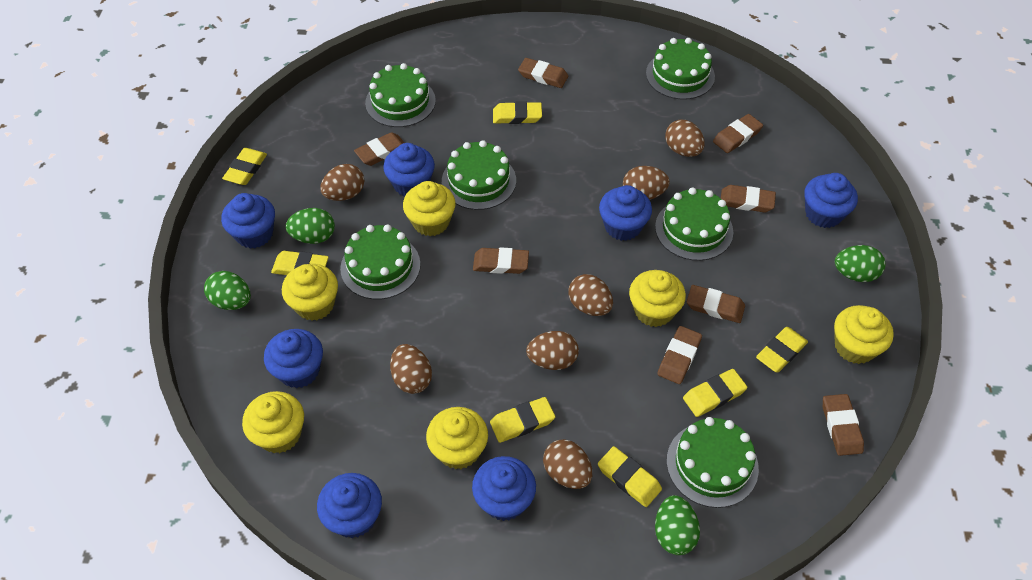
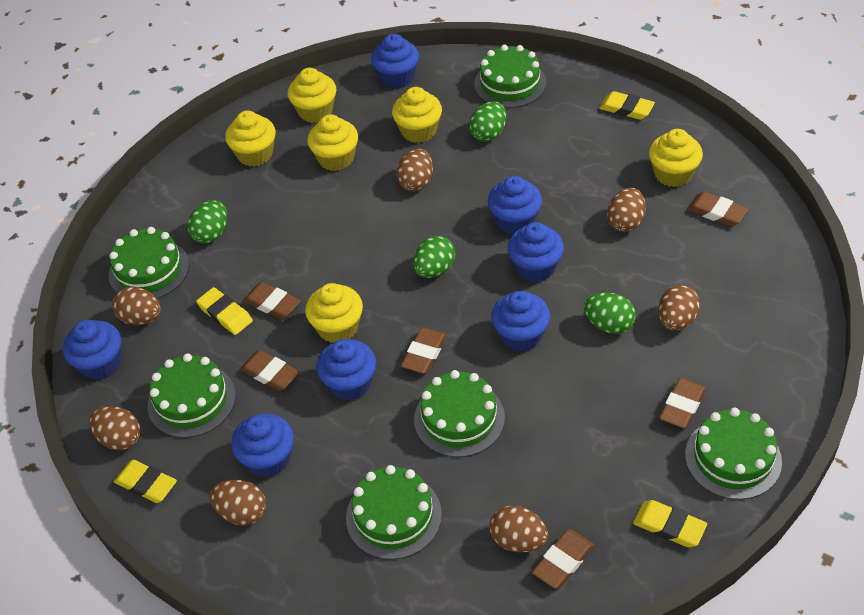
brown eraser: [354,132,405,166] [473,247,529,274] [518,58,568,88] [657,326,702,384] [687,285,745,323] [713,114,763,153] [721,185,776,213] [823,394,864,456] = 8 -> [240,350,300,391] [243,282,301,319] [401,327,447,374] [532,529,594,589] [659,378,706,428] [687,192,748,226] = 6
yellow eraser: [222,148,267,185] [271,251,329,275] [490,397,555,443] [493,101,542,124] [598,446,662,507] [683,369,747,417] [756,327,808,372] = 7 -> [114,460,177,503] [196,287,253,335] [599,91,655,120] [633,500,707,547] = 4

